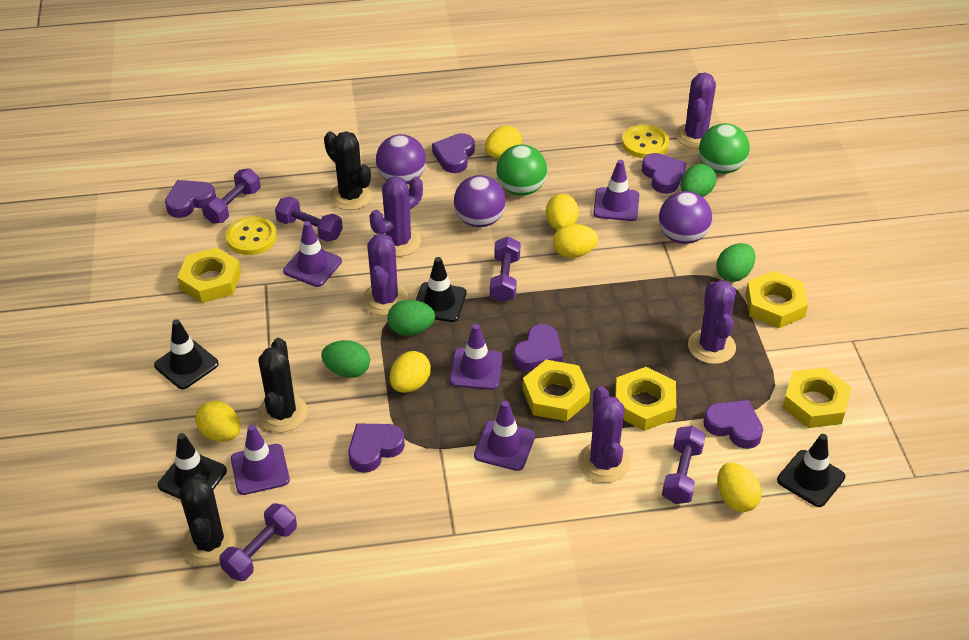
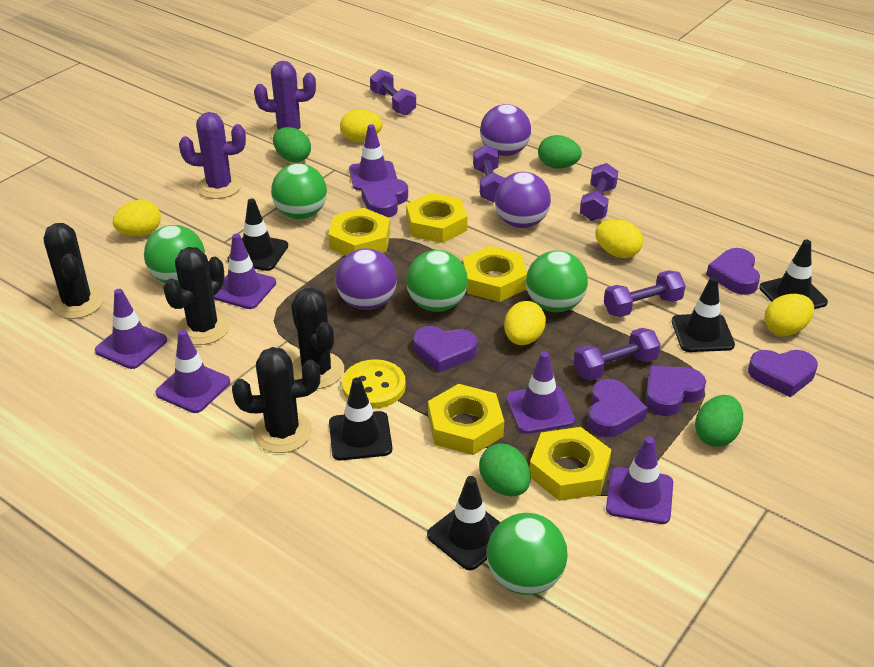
black cactus: [179,474,237,566] [257,338,308,433] [324,131,372,210] = 3 -> [44,223,104,319] [163,247,230,345] [232,347,320,453] [291,288,344,389] = 4
black traffic cone: [154,319,219,389] [158,433,227,499] [416,257,466,322] [777,434,845,507] = 4 -> [227,199,288,271] [329,378,392,460] [427,476,500,570] [672,277,735,352] [759,240,828,309] = 5
green ball: [496,144,547,196] [699,123,750,174] = 2 -> [144,225,205,283] [271,163,327,219] [406,250,468,312] [487,513,567,595] [526,251,588,312] = 5
purple cactus: [362,233,408,316] [369,176,423,257] [578,386,630,483] [676,72,716,149] [688,280,736,364] = 5 -> [179,112,246,199] [254,61,316,139] = 2
purple traffic cone: [231,425,290,495] [283,221,342,287] [450,324,503,390] [474,401,535,471] [593,160,639,221] = 5 -> [95,289,167,369] [155,330,230,413] [214,234,276,309] [349,124,397,190] [506,351,575,434] [606,436,673,524] = 6
yellow button: [226,216,277,255] [622,125,669,158] = 2 -> [342,359,406,409] = 1
yellow egg: [195,401,240,442] [390,351,431,393] [485,126,522,159] [546,194,579,230] [553,224,598,258] [717,463,762,512] = 6 -> [113,200,161,236] [340,109,382,142] [504,301,546,345] [595,220,643,258] [765,294,814,336] = 5

